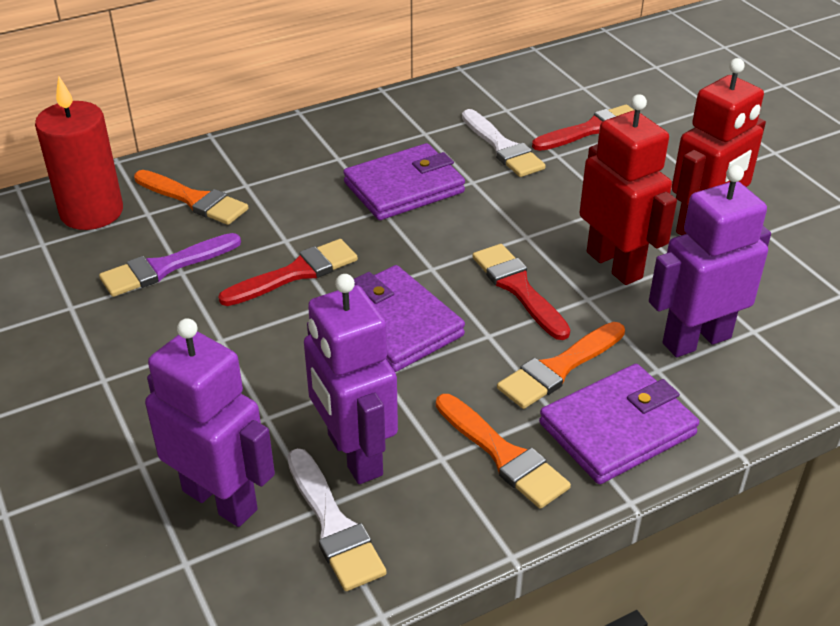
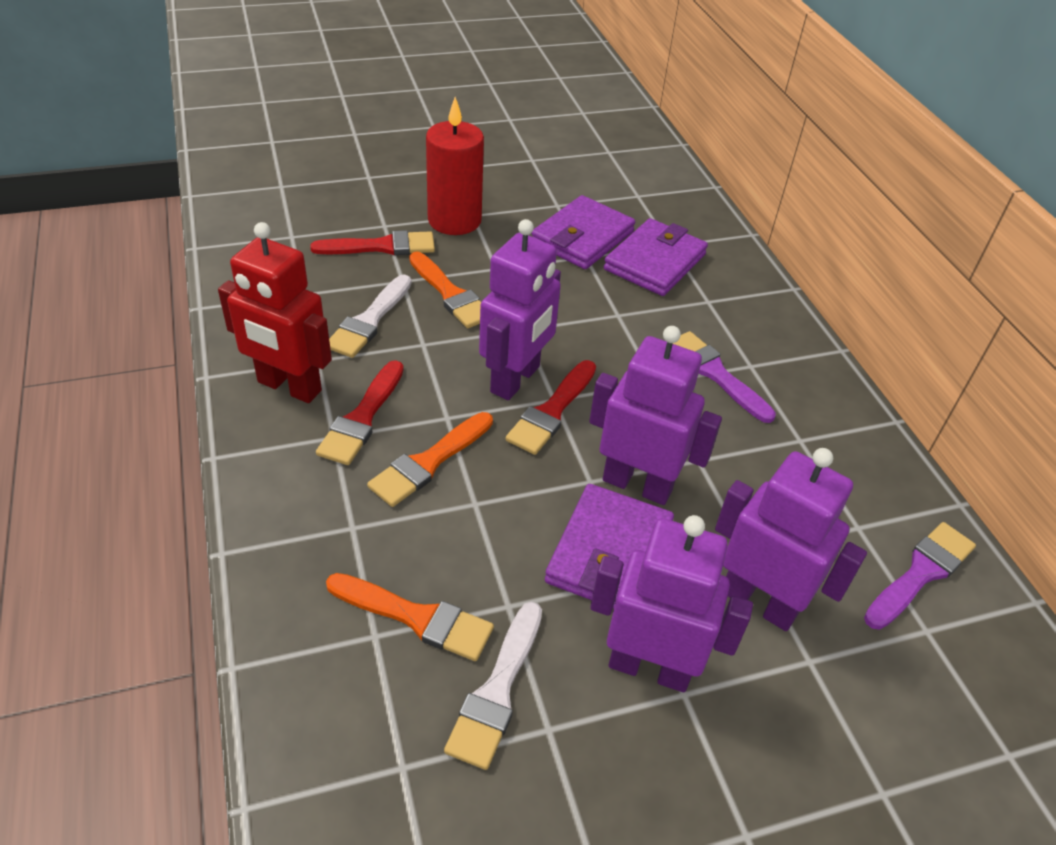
purple brush: [99,233,241,297] = 1 -> [673,331,776,423] [864,522,976,630] = 2
purple robot: [145,318,275,527] [304,274,398,484] [649,165,771,357] = 3 -> [479,219,561,400] [589,326,722,505] [590,515,753,692] [715,448,867,631] = 4
red robot: [579,94,677,285] [672,58,766,235] = 2 -> [218,222,332,403] = 1

